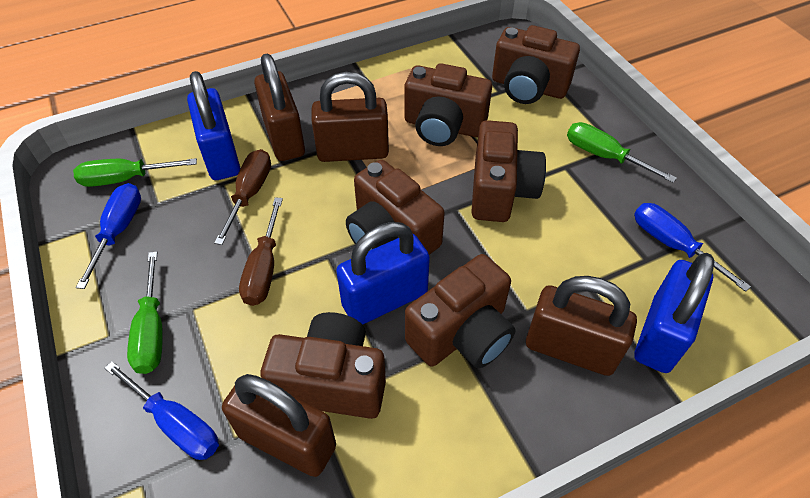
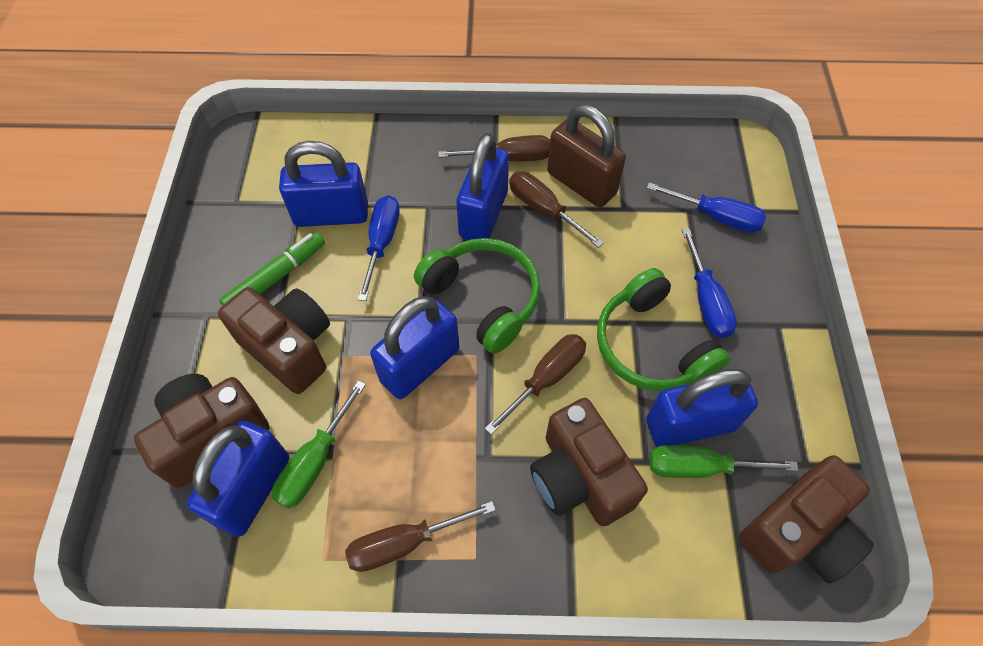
blue padlock: [187,71,240,180] [336,222,430,325] [634,253,714,373] = 3 -> [187,421,289,536] [279,141,368,227] [370,296,459,399] [456,133,509,240] [646,369,758,447] = 5
brown camera: [261,312,386,419] [346,160,445,255] [405,63,492,146] [405,254,516,369] [471,120,546,222] [492,25,580,104] = 6 -> [134,374,269,488] [218,287,330,394] [530,398,648,526] [739,455,874,584] = 4
brown padlock: [222,374,336,477] [254,54,305,161] [311,72,389,162] [526,276,637,376] = 4 -> [547,105,626,207] = 1
brown screwdriver: [214,149,271,245] [239,197,283,306] = 2 -> [345,501,496,572] [438,135,550,161] [485,334,586,435] [509,171,604,248] = 4
green headphones: none = 0 -> [414,238,540,354] [597,268,730,391] = 2
green marker: none = 0 -> [219,231,325,306] = 1
green screwdriver: [73,158,197,187] [127,251,163,374] [567,122,677,183] = 3 -> [272,380,366,509] [649,445,799,478] = 2

